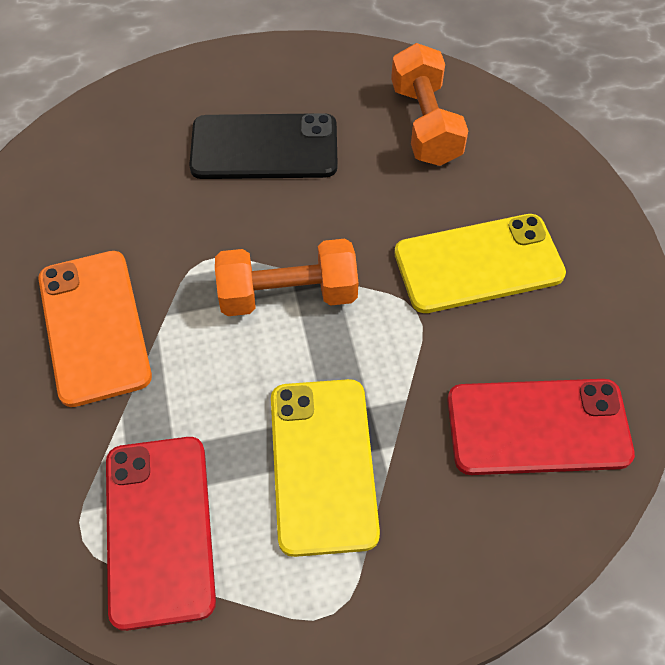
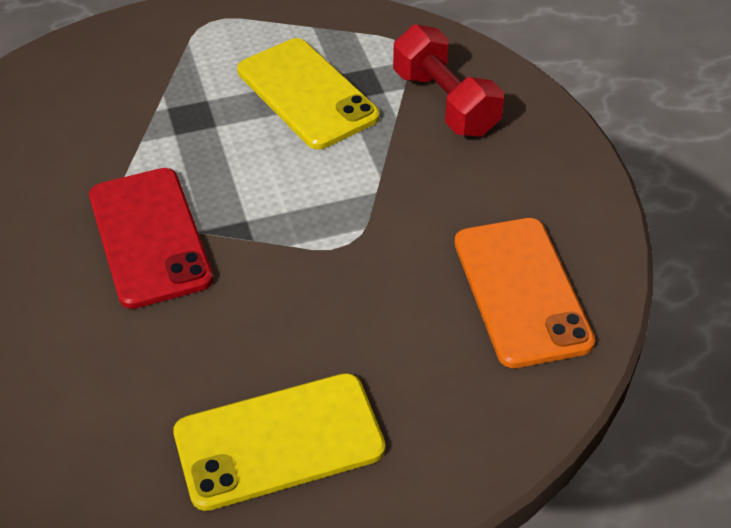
black phone: [189,113,338,179] = 1 -> none = 0
orange dumbbell: [215,239,358,316] [391,43,468,166] = 2 -> none = 0
red dumbbell: none = 0 -> [393,24,504,137] = 1
red phone: [106,437,216,631] [447,379,635,475] = 2 -> [89,168,213,309] = 1

